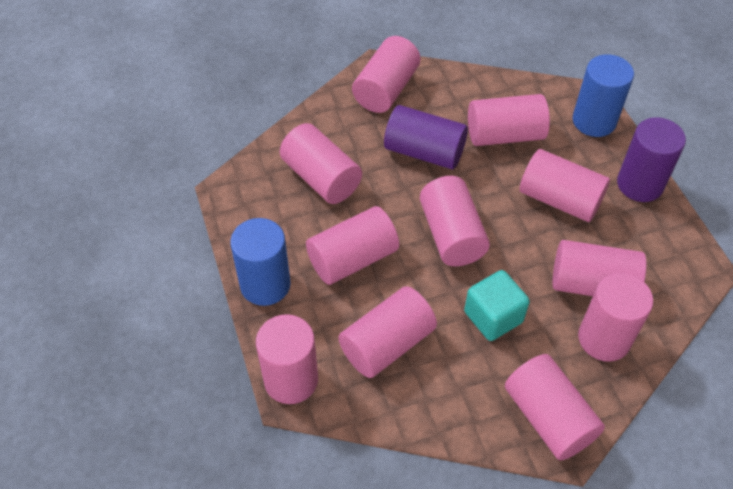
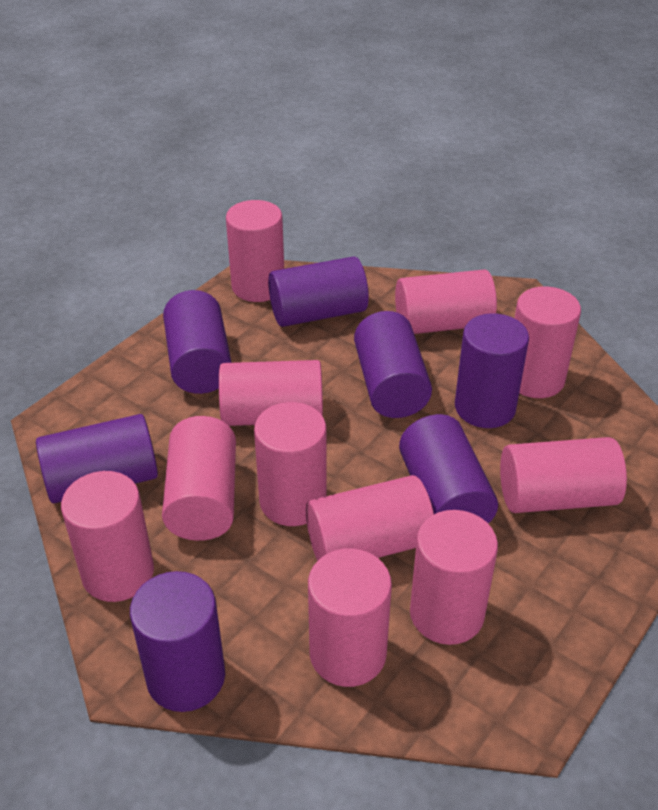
blue cylinder: [230,218,291,306] [573,54,634,137] = 2 -> none = 0
purple cylinder: [384,105,468,169] [617,117,686,202] = 2 -> [36,414,158,503] [130,571,225,712] [163,290,232,394] [268,256,369,327] [354,311,432,418] [399,414,498,524] [455,313,529,428] = 7
turquoise cube: [464,270,530,341] = 1 -> none = 0

